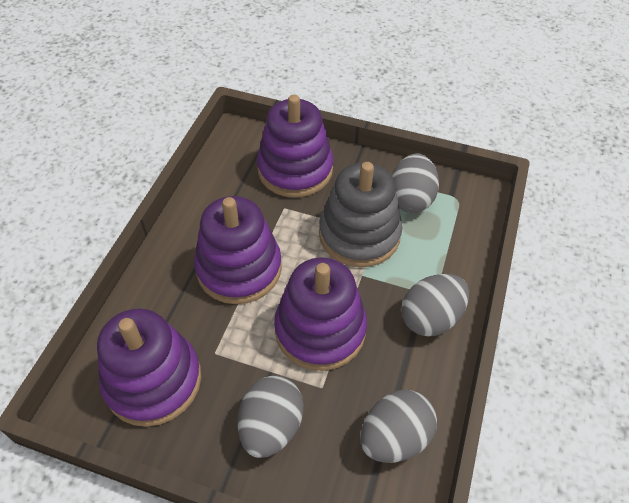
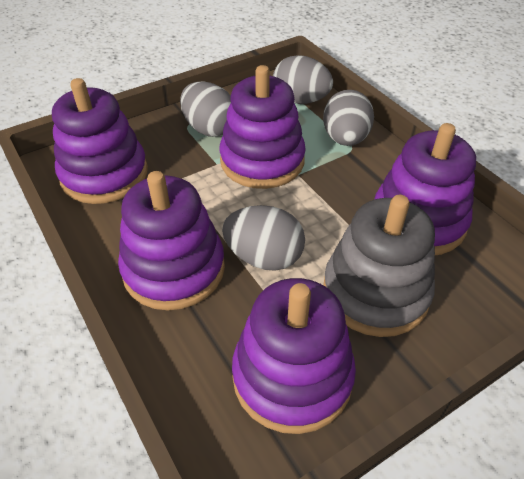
purple stacking toy: [97,308,201,427] [194,196,282,304] [257,95,333,198] [274,258,367,371] = 4 -> [52,78,148,204] [118,171,225,310] [219,65,306,189] [232,278,356,434] [374,123,476,255] = 5

